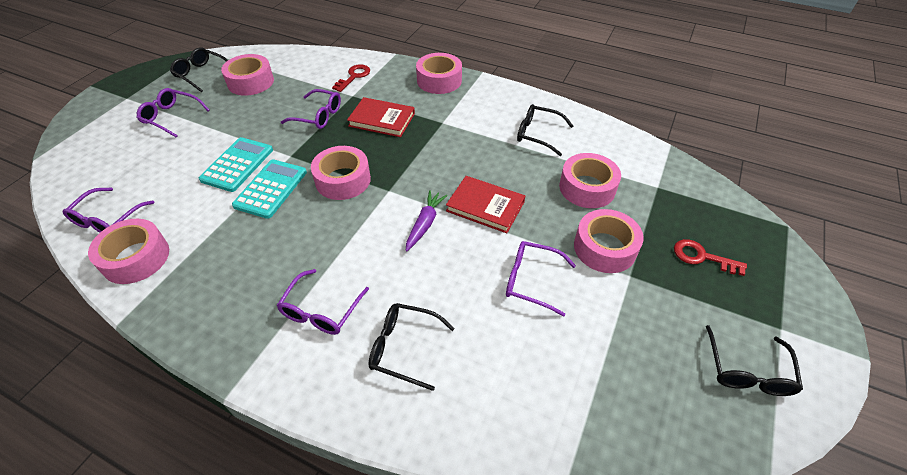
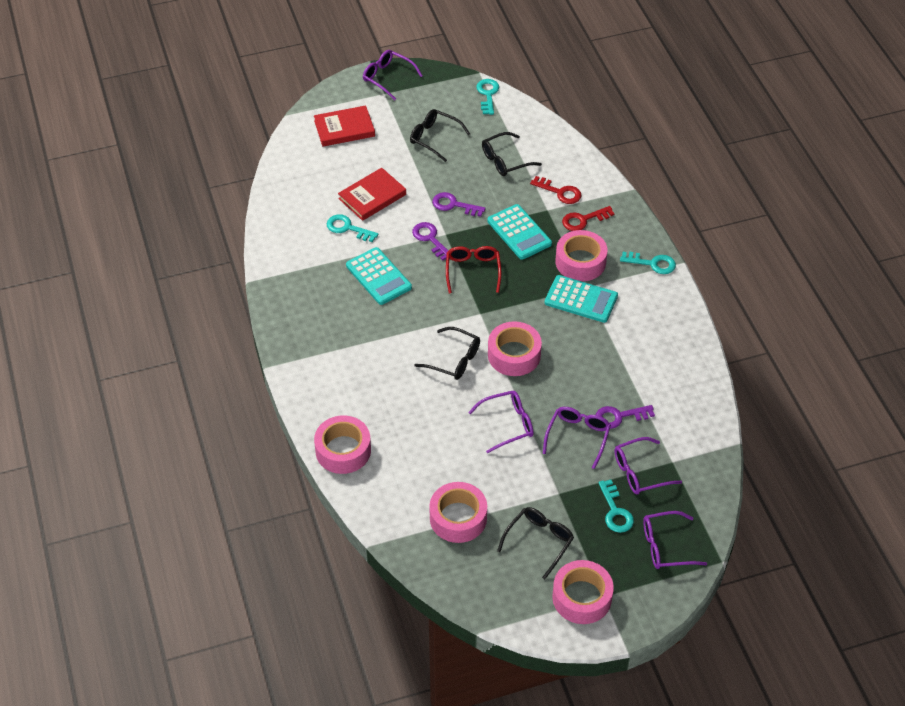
pink tape: [88,219,169,284] [221,54,274,96] [311,146,371,200] [416,53,462,94] [559,153,621,208] [574,209,644,273] = 6 -> [314,415,371,474] [429,482,487,543] [488,321,542,376] [552,560,614,624] [555,230,608,281] = 5
purple carrot: [406,190,448,252] = 1 -> none = 0
purple key: none = 0 -> [412,222,448,261] [432,192,486,217] [596,405,655,429] = 3
red glasses: none = 0 -> [446,246,502,293] = 1
turquoise calculator: [199,137,273,192] [232,159,307,219] = 2 -> [346,247,412,305] [487,204,552,260] [545,275,618,323] = 3
turquoise key: none = 0 -> [327,214,378,242] [476,79,499,115] [598,480,634,533] [620,252,676,274] = 4

